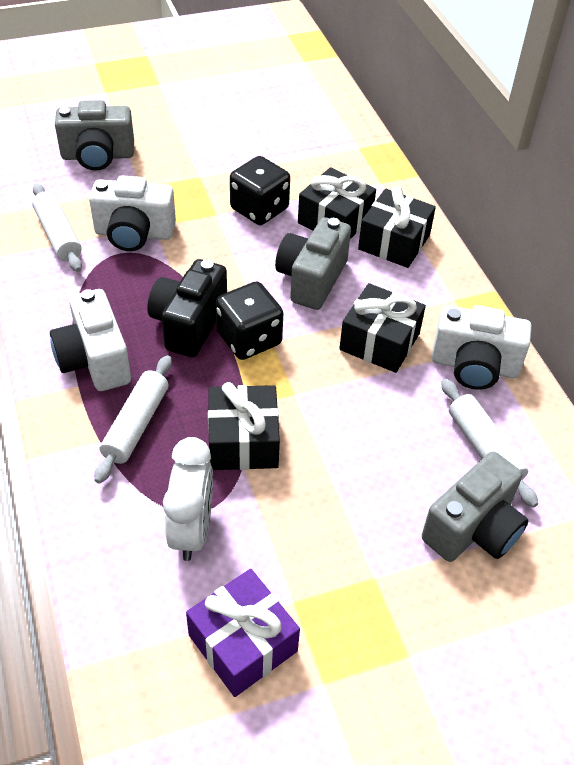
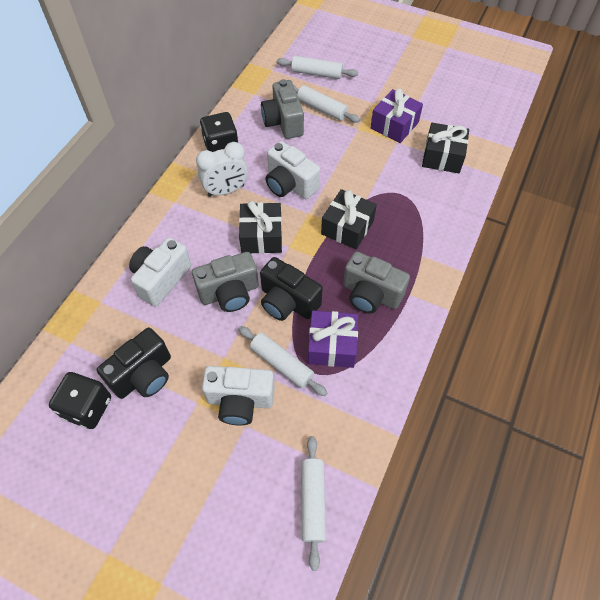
black camera: [147,259,227,357] = 1 -> [97,328,171,399] [260,257,323,321] = 2
black gift: [208,382,280,470] [298,167,376,239] [339,283,426,373] [358,186,436,268] = 4 -> [239,201,282,254] [321,189,377,249] [422,123,469,173] = 3
purple gift: [186,569,300,697] = 1 -> [308,311,358,368] [371,89,423,143] = 2
white rolling pin: [32,183,82,272] [94,355,172,484] [441,379,538,508] = 3 -> [238,326,327,396] [277,56,358,79] [294,85,360,123] [301,436,326,571] = 4

